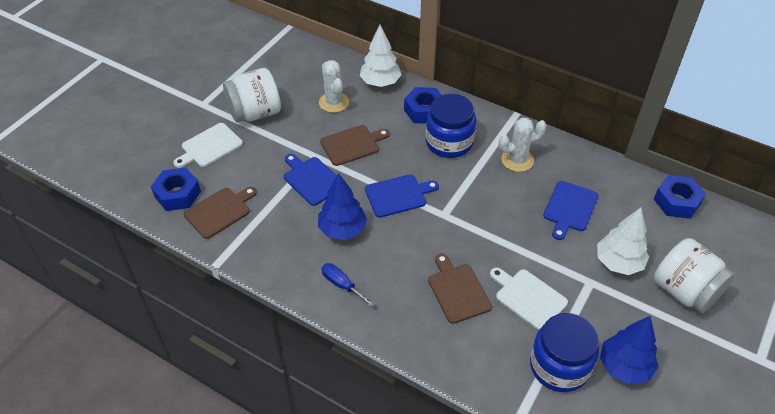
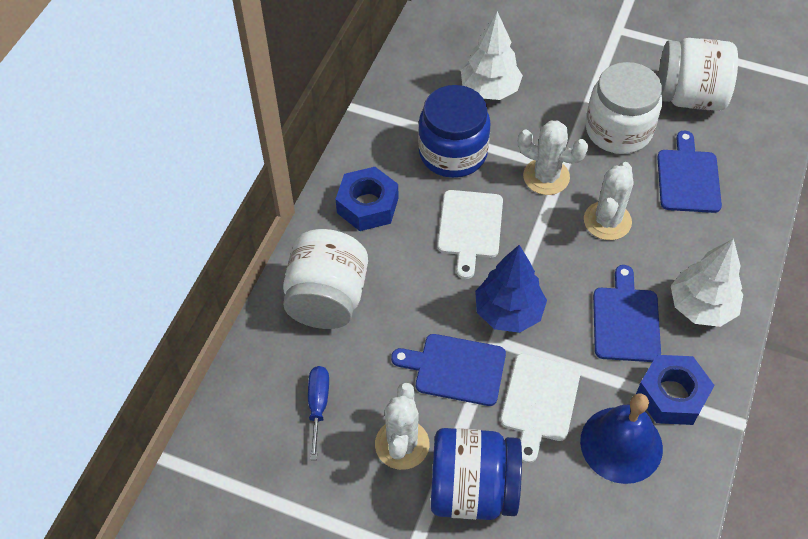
blue bell: none = 0 -> [580,393,663,484] = 1
blue nut: [151,167,201,211] [404,87,441,124] [654,175,706,219] = 3 -> [336,167,399,231] [636,355,715,425] = 2
blue tree: [318,173,367,240] [600,316,658,385] = 2 -> [475,245,547,333] = 1
brown cutting board: [184,187,257,239] [320,125,390,166] [428,253,492,324] = 3 -> none = 0
white cactus: [319,60,349,113] [499,118,547,172] = 2 -> [375,383,429,470] [518,121,588,195] [584,162,633,240] = 3
white jar: [223,68,281,122] [654,238,735,313] = 2 -> [283,229,368,329] [586,62,662,154] [658,38,738,111] = 3

